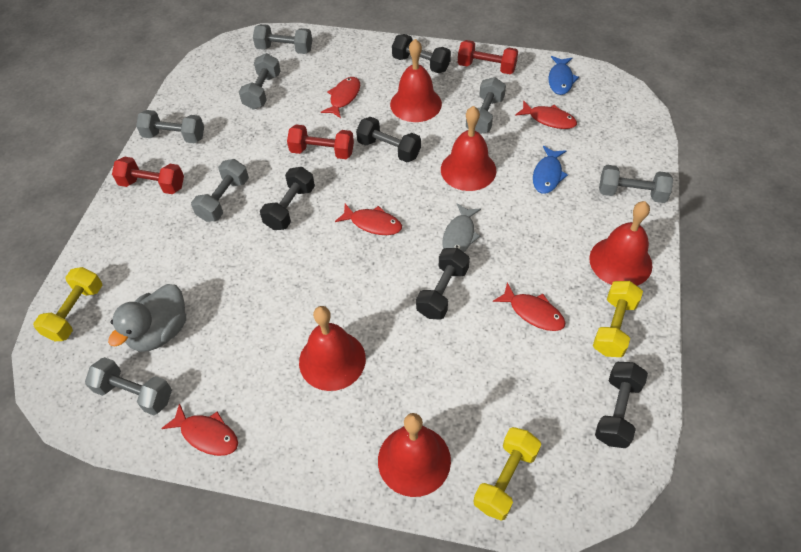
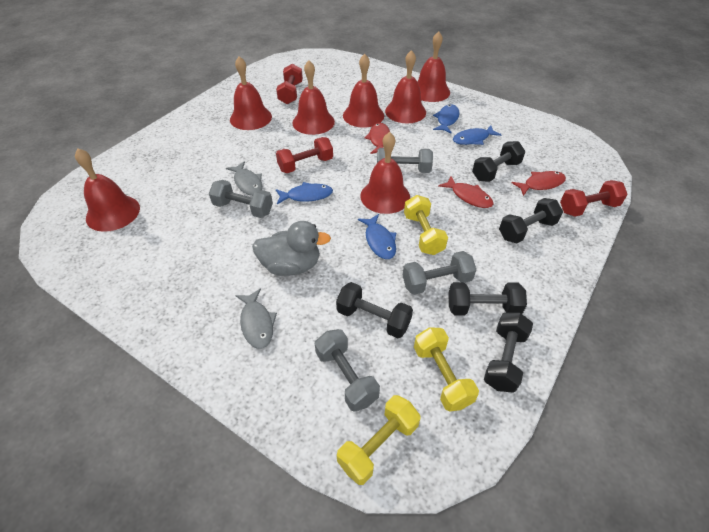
blue fish: [533,146,568,194] [548,56,579,95] = 2 -> [276,182,333,204] [358,214,396,259] [433,104,459,133] [453,125,501,145] = 4
grey dumbbell: [85,357,172,415] [136,110,204,143] [191,159,249,222] [239,53,281,110] [253,24,312,54] [466,77,506,134] [599,165,673,203] = 7 -> [209,180,273,218] [315,329,380,412] [377,148,433,173] [403,251,476,295] = 4
grey fish: [443,203,481,252] = 1 -> [226,161,262,196] [235,288,277,349] = 2
red bell: [299,306,366,391] [378,413,451,497] [390,39,442,122] [441,106,497,191] [589,201,652,286] = 5 -> [75,148,140,232] [230,56,272,130] [292,60,335,135] [343,54,384,128] [360,132,410,214] [385,50,426,123] [417,31,450,102] = 7
red fish: [161,403,238,456] [321,77,360,118] [335,204,402,235] [493,283,566,331] [515,100,577,129] = 5 -> [364,123,390,154] [438,176,494,208] [512,171,566,196] = 3

